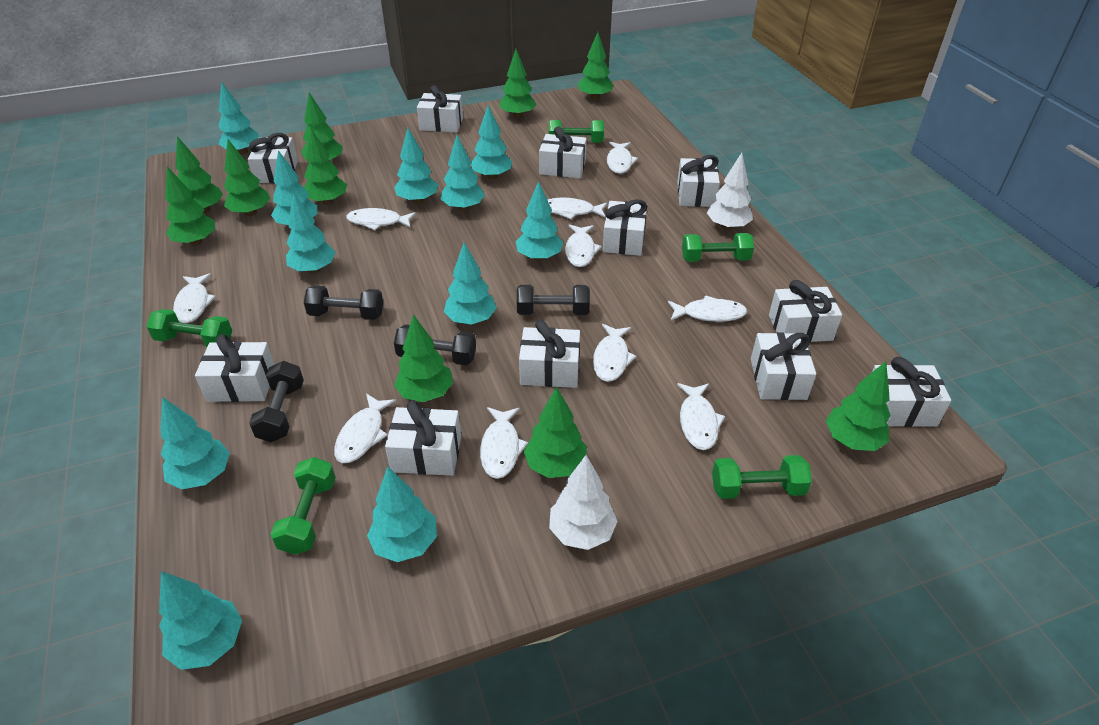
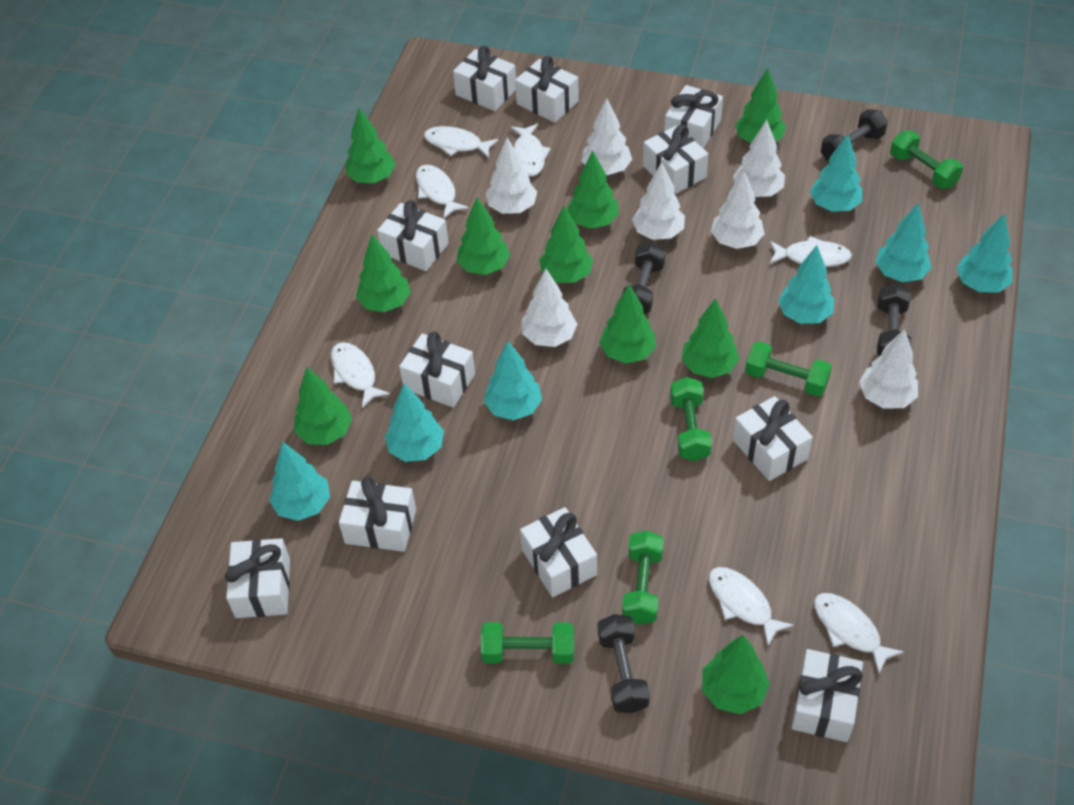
turquoise tree: [159,571,242,670] [160,397,230,490] [219,81,260,154] [271,150,317,225] [286,193,336,273] [367,466,437,562] [394,128,438,204] [441,135,485,211] [444,242,497,325] [471,105,512,179] [516,181,563,261] = 11 -> [269,442,330,521] [385,383,444,462] [484,341,542,420] [778,245,834,324] [810,134,862,212] [875,203,931,282] [956,213,1013,292] = 7
white fish: [173,273,216,323] [334,394,396,463] [346,208,416,230] [480,407,528,479] [547,198,607,219] [565,224,602,267] [593,324,637,382] [607,142,638,174] [668,295,748,322] [677,383,725,450] = 10 -> [331,342,390,408] [416,165,469,219] [424,126,499,158] [511,124,551,176] [709,567,794,646] [770,236,852,267] [814,593,904,674] = 7
white tree: [549,455,618,550] [707,153,753,230] = 2 -> [486,138,537,214] [522,269,577,347] [581,98,632,175] [632,162,685,240] [711,171,765,249] [733,120,785,197] [859,329,918,409] = 7

